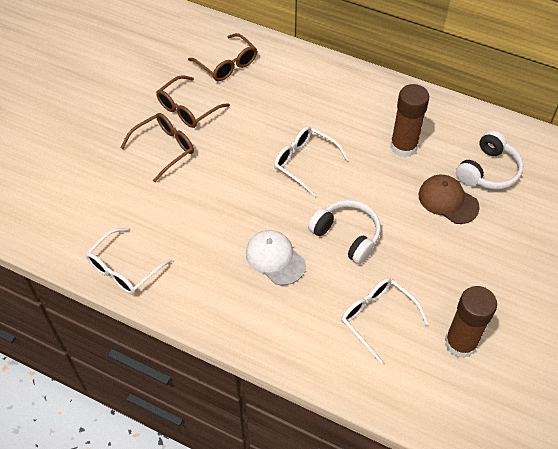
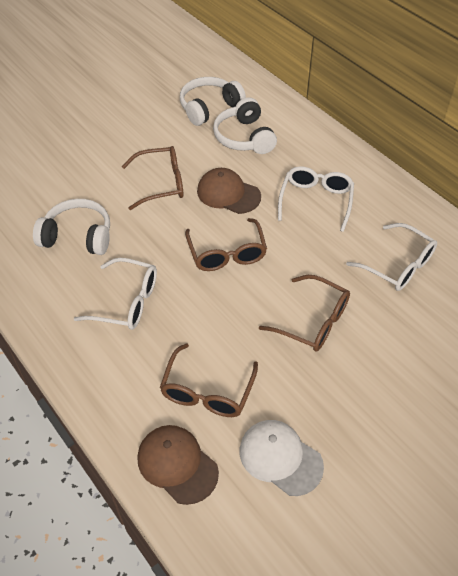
brown cap: [419,175,480,224] = 1 -> [137,425,219,505] [197,168,261,214] = 2
brown glasses: [121,113,194,182] [156,75,230,128] [188,33,257,81] = 3 -> [122,146,184,210] [160,343,258,417] [185,218,267,271] [259,275,350,352] = 4
brown glue stick: [390,84,429,157] [445,286,497,358] = 2 -> none = 0
white headphones: [308,200,381,264] [456,130,523,190] = 2 -> [33,199,110,255] [180,77,246,126] [213,97,277,154] = 3

